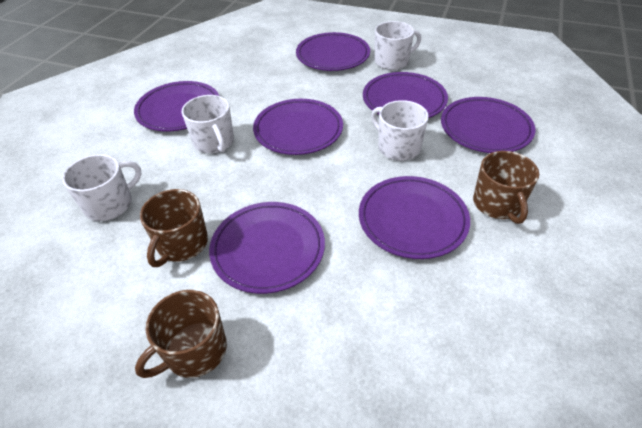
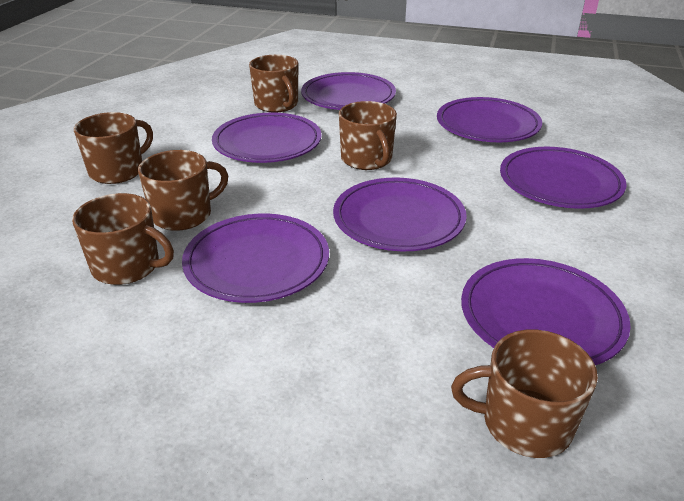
brown mug: [135,290,227,378] [140,189,208,267] [473,151,539,224] = 3 -> [72,193,174,285] [74,112,153,184] [138,150,228,231] [249,55,298,113] [339,101,397,170] [451,329,598,458] = 6
white mug: [62,154,142,221] [182,95,234,153] [371,100,429,161] [375,21,421,70] = 4 -> none = 0

